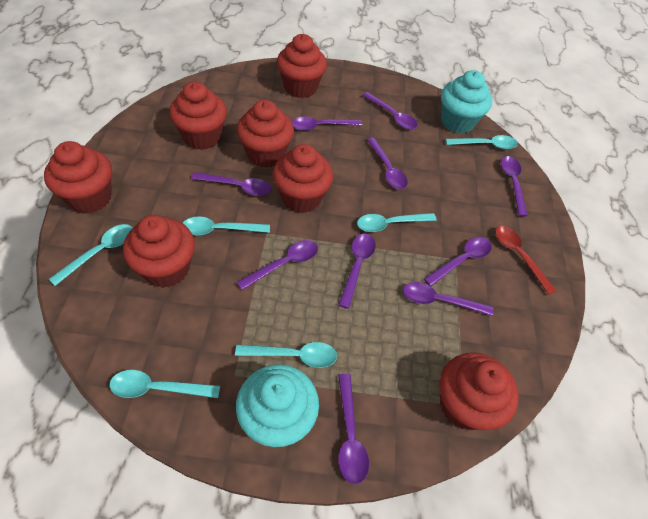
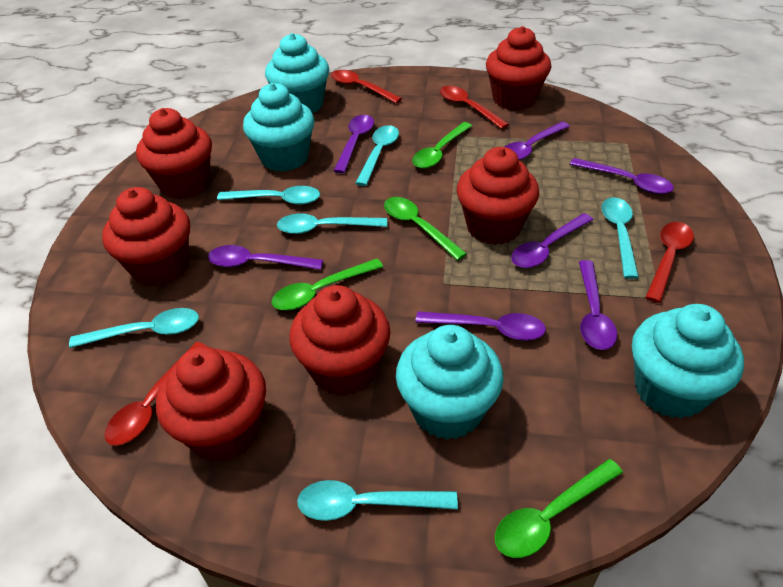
green spoon: none = 0 -> [272,259,383,310] [384,197,467,260] [412,122,472,169] [495,459,623,558] = 4
purple spoon: [191,172,271,196] [237,240,318,290] [291,117,362,131] [338,234,376,309] [338,374,369,484] [362,92,418,129] [367,138,408,189] [403,282,494,316] [424,237,492,286] [501,156,528,217] = 10 -> [208,245,323,270] [334,115,374,173] [415,311,546,341] [505,122,570,160] [511,213,593,268] [570,158,674,194] [579,260,617,350] = 7
red cupcake: [44,141,112,214] [123,215,195,288] [169,82,227,150] [237,100,294,168] [273,144,333,213] [277,34,327,98] [440,352,519,430] = 7 -> [102,187,190,287] [136,108,212,199] [156,347,266,462] [290,285,390,396] [457,147,539,245] [486,26,551,110] = 6
red spoon: [495,226,556,295] = 1 -> [105,342,208,446] [331,70,402,103] [440,86,509,129] [645,222,694,303] = 4
turquoise cupcake: [236,364,319,447] [441,70,492,134] = 2 -> [243,83,314,172] [265,33,329,114] [396,325,504,440] [632,304,744,419] = 4

